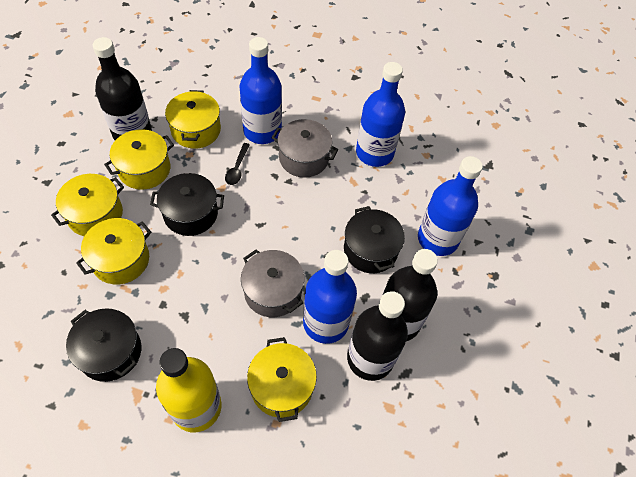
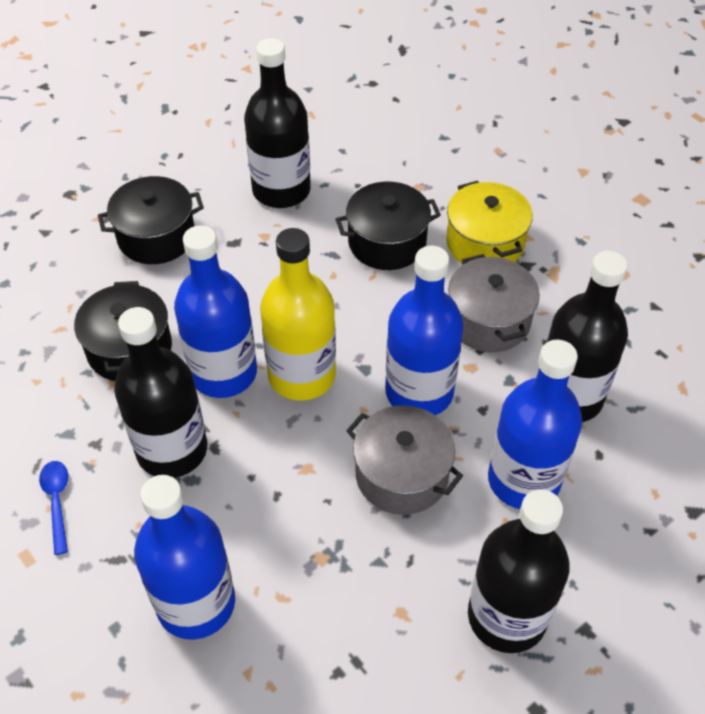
black bottle: [93,37,152,140] [347,291,408,381] [383,249,438,341] = 3 -> [114,307,207,478] [244,38,311,208] [468,489,570,653] [546,251,628,422] = 4
black spoon: [225,143,250,185] = 1 -> none = 0
blue spoon: none = 0 -> [39,461,68,555] = 1
yellow pot: [51,174,124,236] [76,218,152,284] [104,129,174,190] [165,90,221,149] [247,337,317,422] = 5 -> [446,181,533,263] = 1

